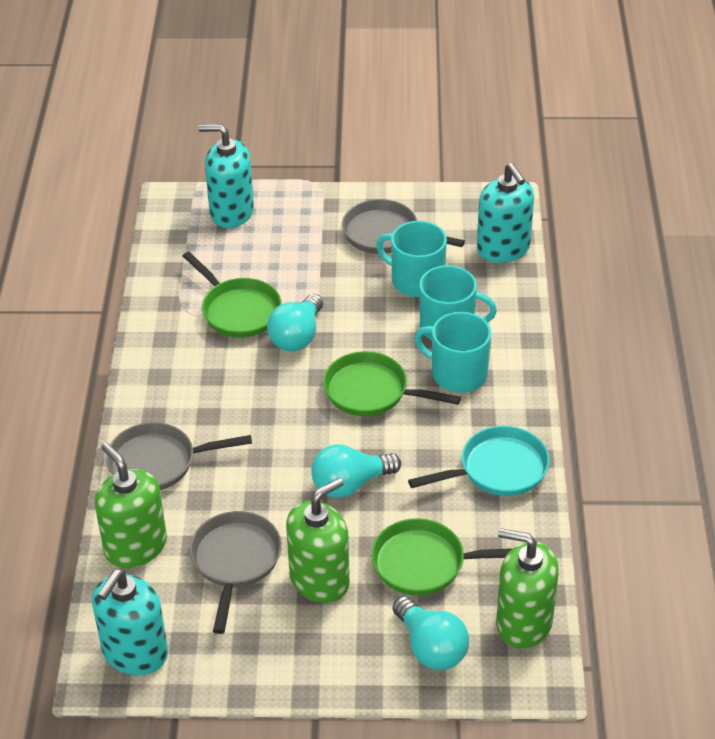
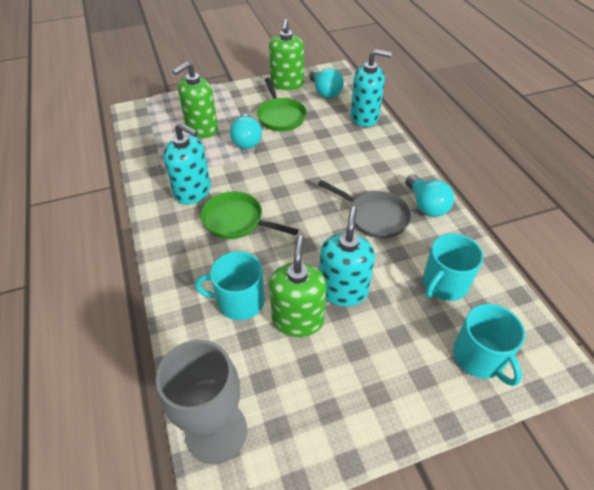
green pan: [183,252,282,338] [323,351,461,416] [371,518,513,596] = 3 -> [201,192,298,239] [257,78,307,131] = 2
grey goblet: none = 0 -> [156,340,247,464] = 1
grey pan: [106,422,252,490] [190,511,282,634] [342,199,465,254] = 3 -> [318,180,412,239] = 1
turquoise pan: [408,426,550,496] = 1 -> none = 0

